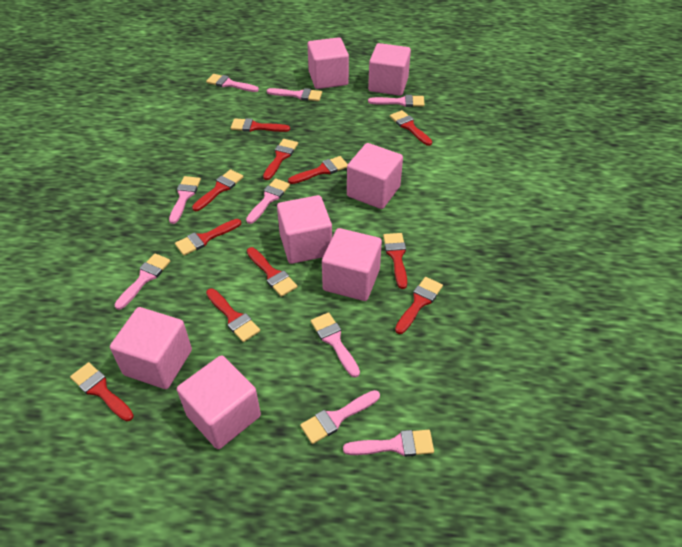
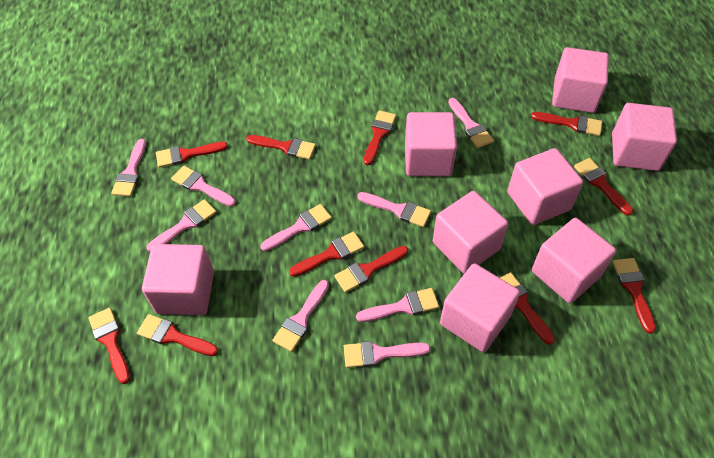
pink cube: [110,307,192,389] [177,355,261,449] [277,195,332,264] [307,37,349,89] [322,228,382,301] [347,143,403,209] [368,43,411,96] = 7 -> [142,244,214,315] [405,112,457,176] [433,191,508,274] [440,263,520,352] [507,148,583,225] [532,218,616,303] [552,47,609,113] [612,103,677,171] = 8

